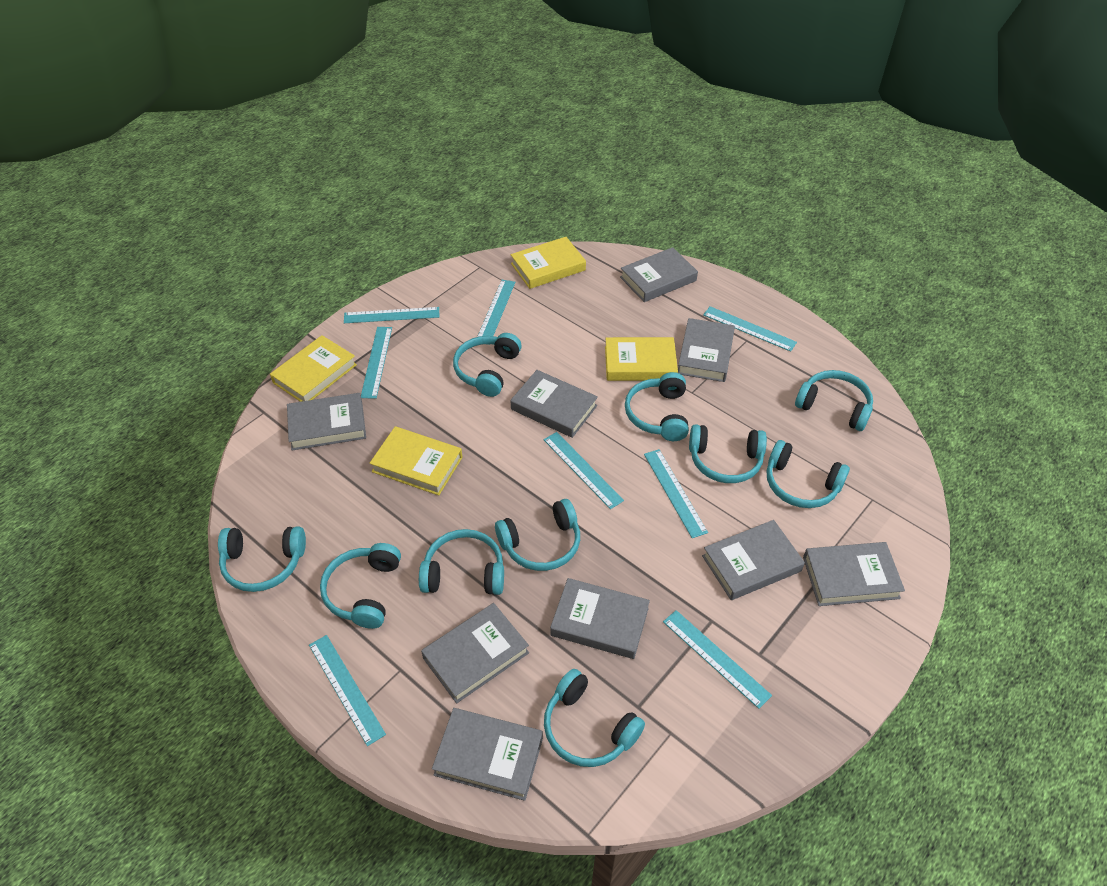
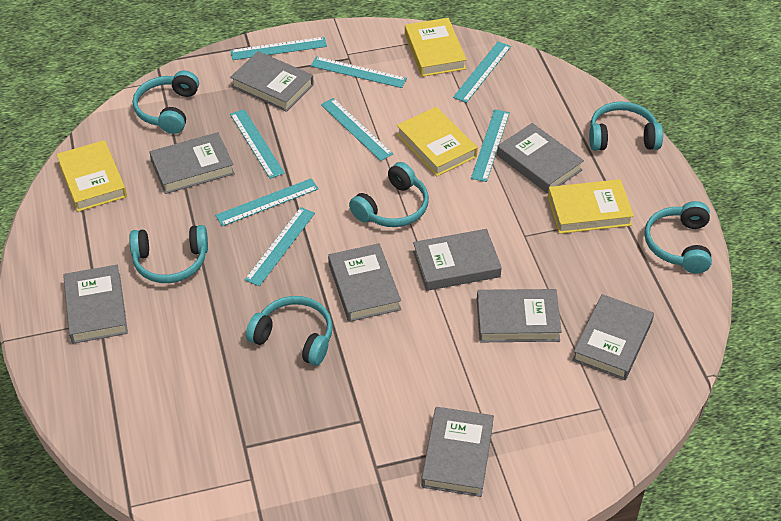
turquoise headphones: [218,526,306,592] [320,543,401,629] [419,529,504,595] [453,333,522,397] [495,499,580,571] [544,669,645,767] [625,372,689,441] [689,424,767,483] [767,440,850,508] [795,370,873,431] = 10 -> [129,225,208,283] [133,70,199,134] [246,296,333,366] [349,162,429,227] [589,101,663,151] [644,201,712,273] = 6

